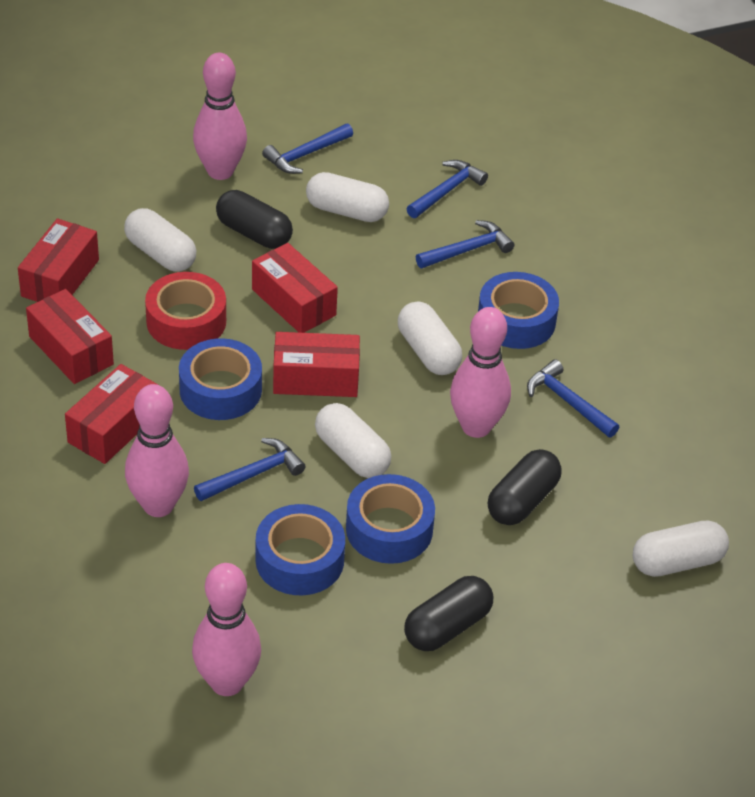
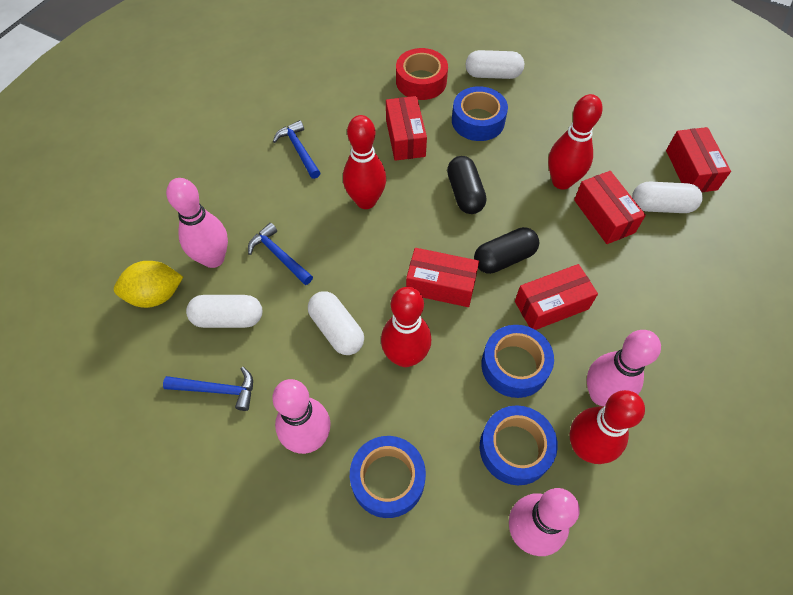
black capsule: [216,190,293,249] [404,576,493,651] [488,449,562,525] = 3 -> [447,156,486,214] [474,227,539,274] = 2
blue hammer: [194,438,306,501] [262,124,353,174] [406,160,488,218] [416,220,514,268] [527,360,619,437] = 5 -> [163,367,253,411] [248,223,313,285] [273,120,321,179] = 3
red bowling pin: none = 0 -> [343,115,386,209] [381,287,431,367] [548,94,603,190] [570,390,645,464] = 4
white capsule: [124,208,196,272] [306,172,389,222] [315,403,391,478] [398,301,462,375] [633,521,729,577] = 5 -> [186,295,262,328] [308,291,364,355] [466,50,524,79] [632,181,703,213] = 4
yellow lemon: none = 0 -> [114,261,183,308] = 1

